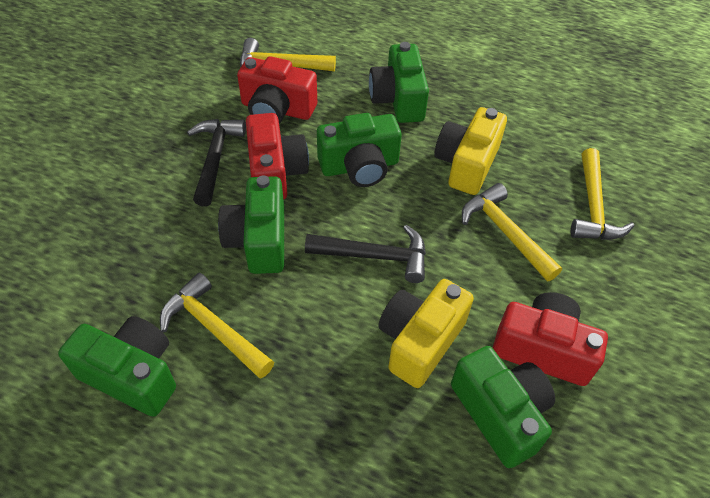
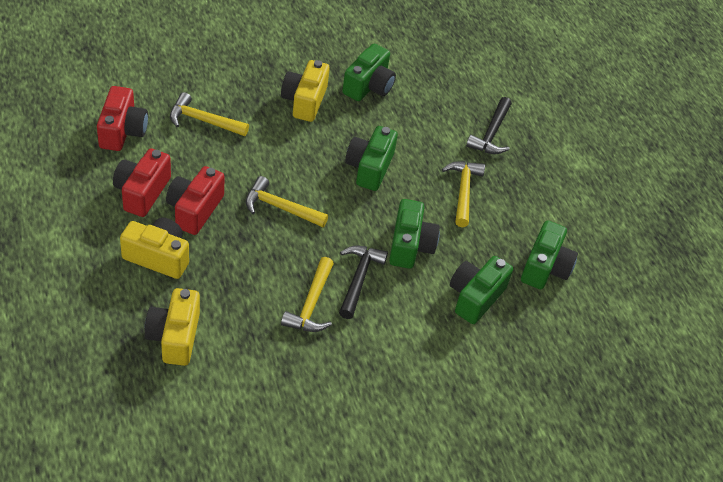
yellow camera: [378,279,474,388] [434,107,507,195] = 2 -> [120,218,189,279] [144,288,200,366] [281,60,330,122] = 3

